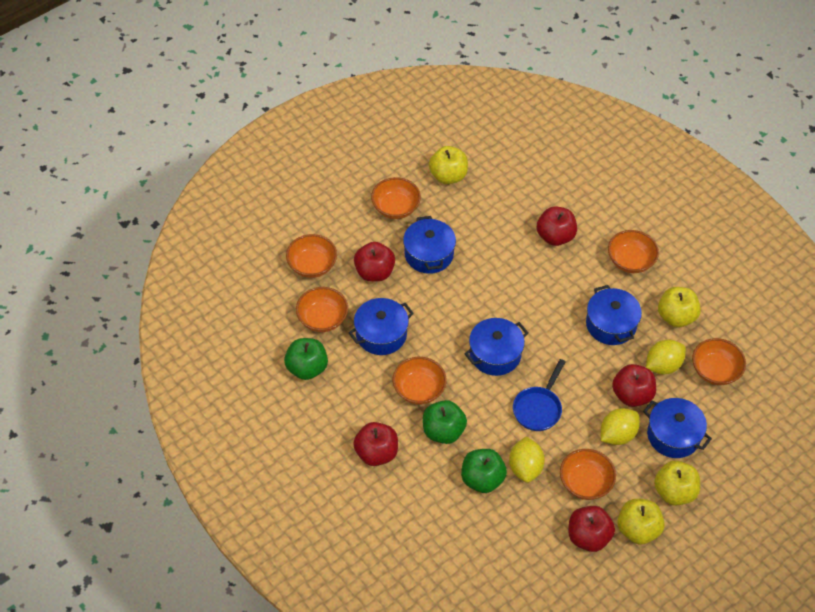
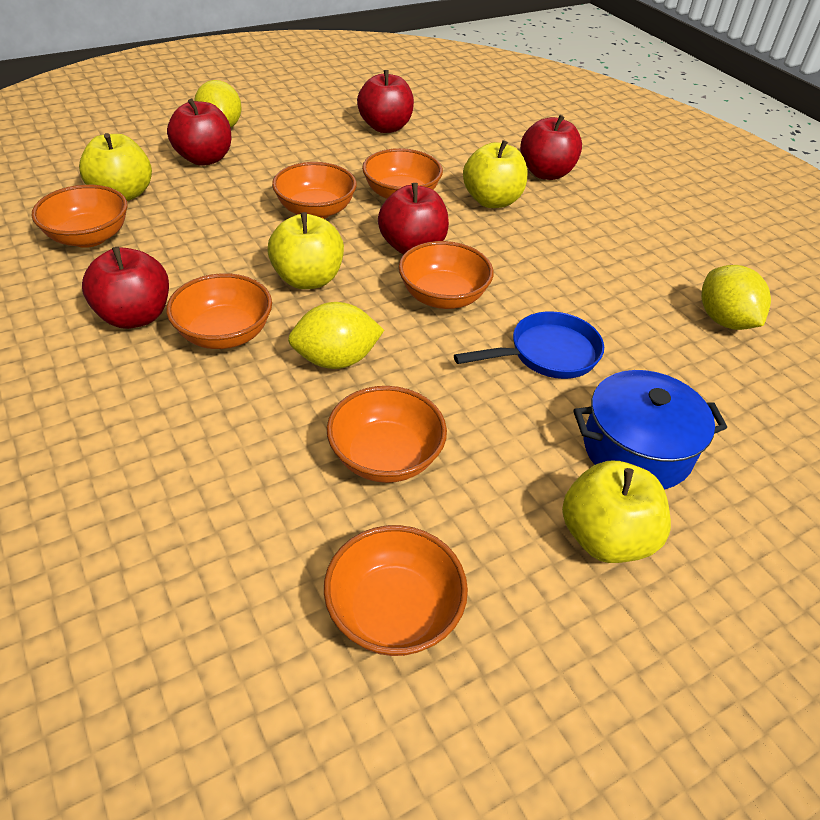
blue pot: [349,298,414,355] [403,216,456,274] [465,318,528,376] [586,285,642,345] [643,398,712,458] = 5 -> [573,370,727,490] = 1
green apple: [284,338,328,380] [423,400,467,444] [461,449,507,493] = 3 -> none = 0

